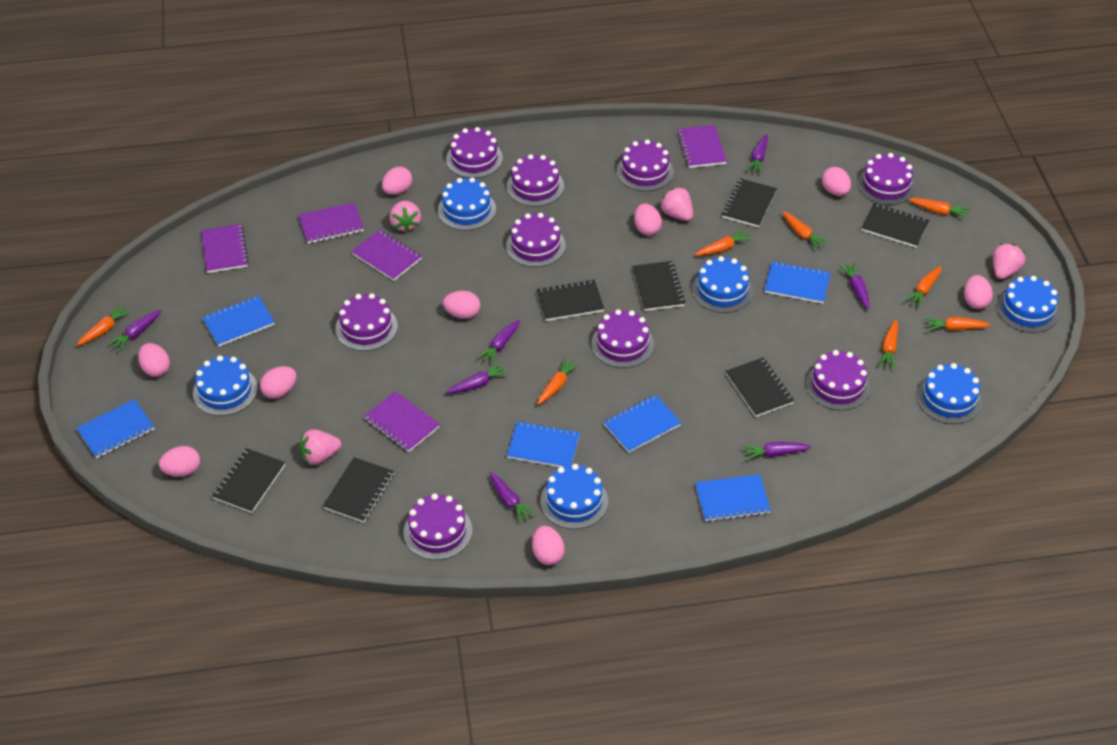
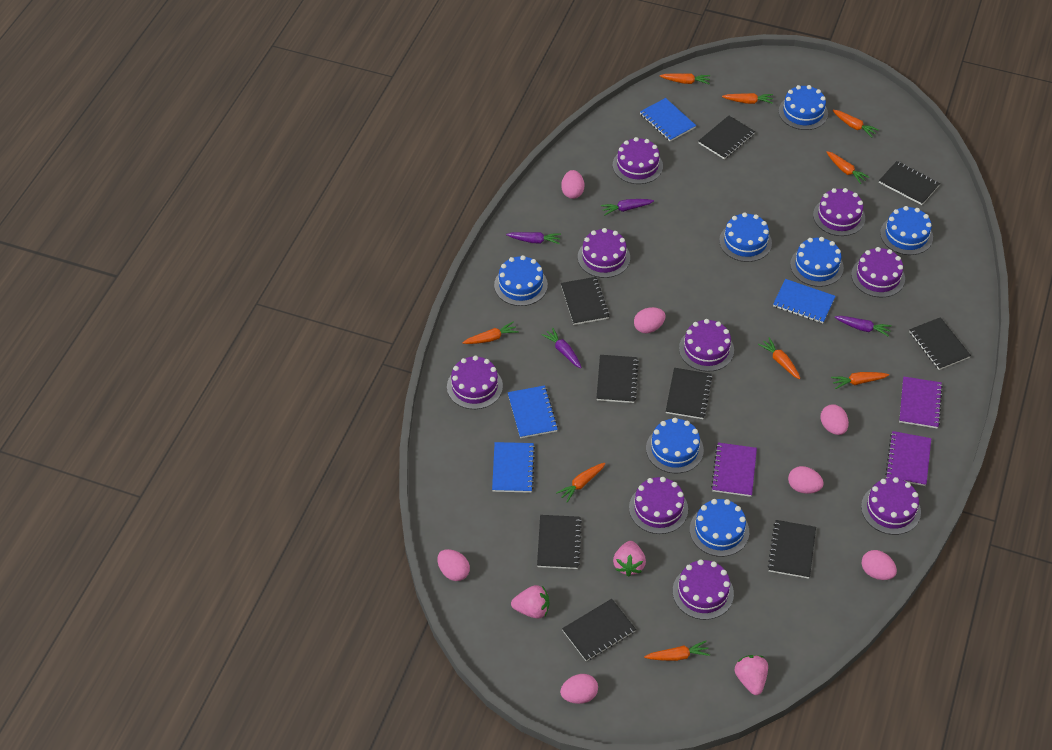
black notebook: [212,448,285,513] [323,457,394,523] [536,279,604,321] [632,261,685,311] [721,178,777,228] [725,358,794,417] [861,203,929,248] = 7 -> [537,515,582,569] [561,277,609,325] [562,599,636,661] [596,355,639,403] [666,368,712,419] [698,116,755,159] [768,520,816,579] [879,161,940,205] [909,317,971,370] = 9
blue cake: [193,355,258,416] [438,178,496,230] [540,464,608,529] [692,256,753,313] [917,363,982,424] [996,276,1059,333] = 6 -> [494,255,548,306] [646,418,704,473] [690,499,749,557] [719,213,772,262] [779,85,828,130] [790,237,844,287] [880,206,933,255] = 7
blue notebook: [76,399,155,458] [202,295,275,347] [507,421,580,467] [604,394,681,453] [695,474,771,522] [764,261,831,304] = 6 -> [492,442,535,493] [508,385,558,438] [640,98,696,141] [773,279,835,323] = 4
orange carrot: [76,304,131,346] [537,358,580,405] [695,229,752,256] [782,211,829,250] [878,320,898,369] [904,266,942,307] [908,198,970,219] [924,317,991,331] = 8 -> [463,322,519,344] [556,463,606,503] [644,641,710,661] [660,73,710,84] [722,93,773,104] [758,338,801,379] [827,151,870,184] [831,372,889,389] [832,110,879,137] = 9
pink egg: [138,343,170,377] [159,446,200,477] [260,366,296,399] [382,167,412,195] [443,291,480,319] [532,526,565,565] [634,203,662,236] [822,167,851,196] [964,275,993,309] = 9 -> [437,549,470,581] [560,674,598,704] [561,170,584,199] [634,307,666,333] [788,466,824,494] [820,405,849,435] [862,550,897,580] = 7
pink strawberry: [300,429,341,465] [389,201,421,232] [660,187,693,221] [993,243,1025,279] = 4 -> [511,585,549,619] [613,541,646,577] [735,655,768,695] = 3
purple carrot: [108,310,162,352] [446,362,509,393] [477,320,520,365] [490,472,537,524] [742,442,812,460] [746,134,768,174] [839,263,870,309] = 7 -> [506,232,561,245] [541,328,582,368] [601,199,654,215] [835,316,892,337] = 4
purple notebook: [201,224,249,273] [298,202,364,244] [351,230,422,281] [364,391,440,452] [677,125,727,168] = 5 -> [711,443,757,497] [885,431,931,486] [899,376,943,428] = 3

